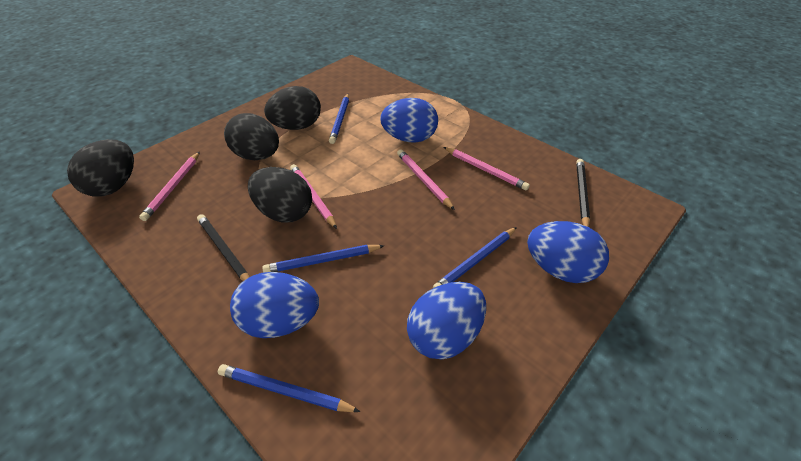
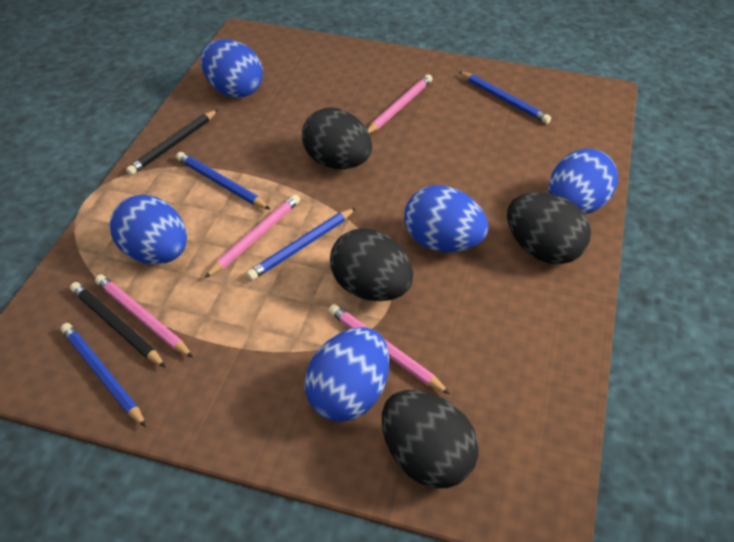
blue egg: [230,272,319,338] [380,98,438,143] [407,282,486,359] [527,221,609,283] = 4 -> [110,194,187,264] [200,39,263,98] [304,327,389,422] [404,185,488,252] [549,149,618,214] = 5

